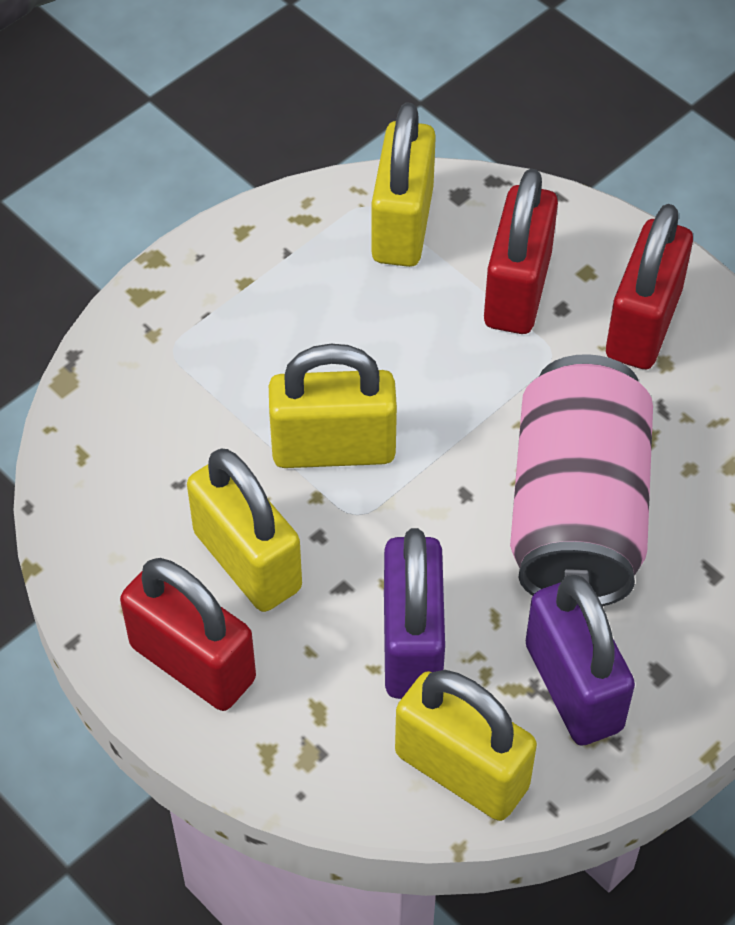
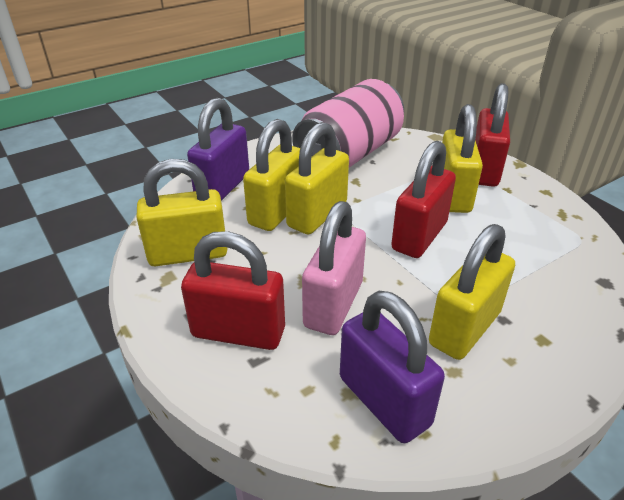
pink padlock: none = 0 -> [302,201,366,335] = 1
yellow padlock: [187,448,302,612] [269,344,397,468] [371,102,436,267] [395,670,537,821] = 4 -> [136,159,227,266] [243,119,300,231] [285,122,349,234] [429,224,515,360] [442,104,483,213] = 5

